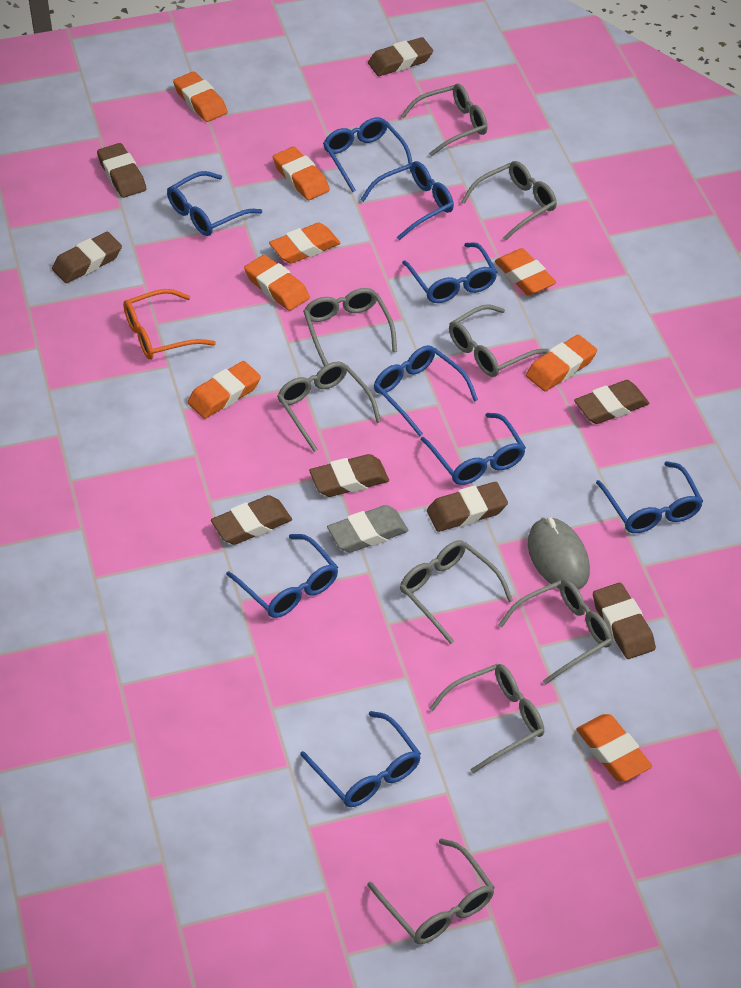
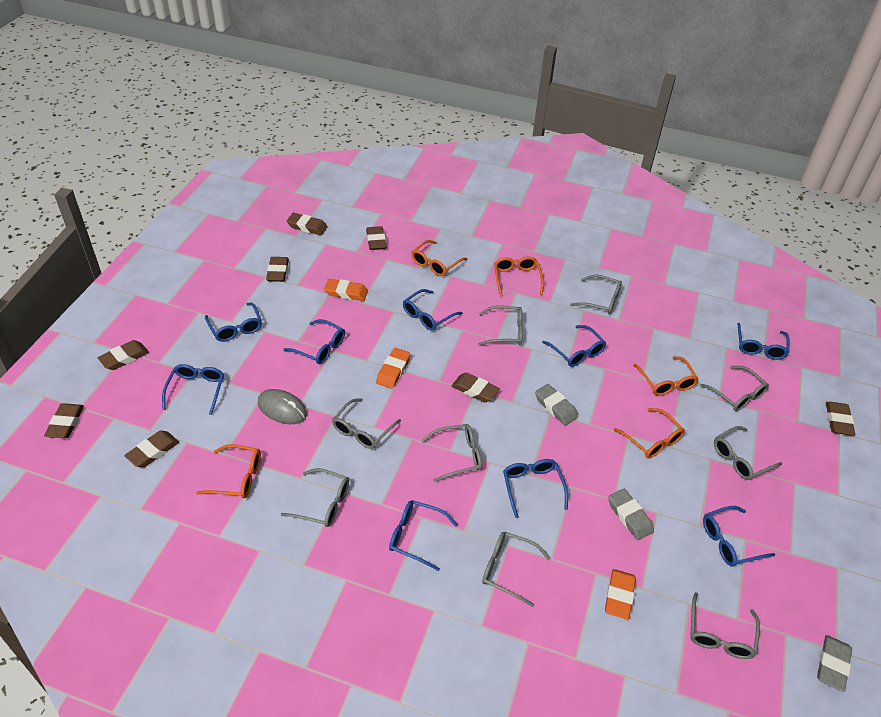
grey eraser: [327,505,408,553] = 1 -> [535,384,578,426] [608,489,654,540] [817,635,852,692] = 3
orange eraser: [173,71,228,122] [187,361,261,419] [244,255,310,311] [269,223,341,264] [273,147,330,200] [495,248,556,296] [526,335,597,391] [576,714,652,782] = 8 -> [324,279,368,301] [376,348,411,389] [605,569,636,620] = 3
orange glasses: [123,289,216,360] = 1 -> [196,444,261,498] [411,240,468,276] [494,257,544,297] [614,408,685,458] [633,356,699,396] = 5

